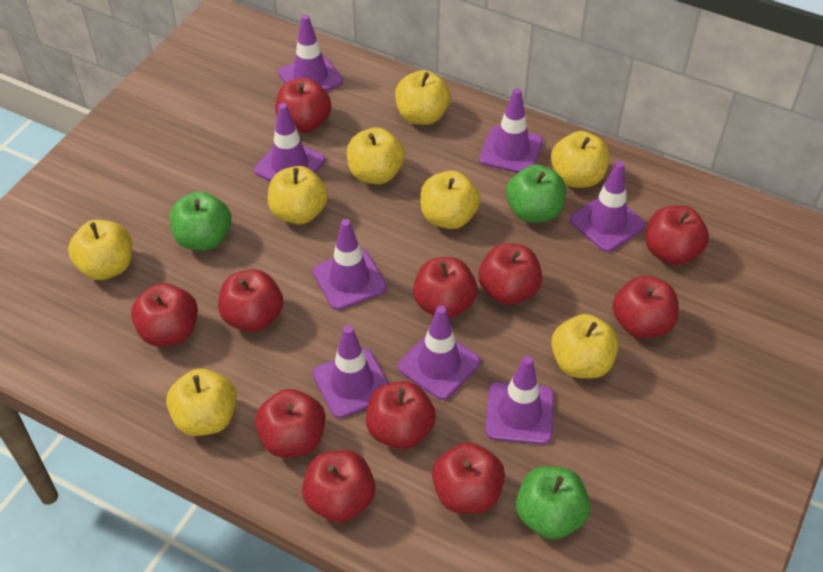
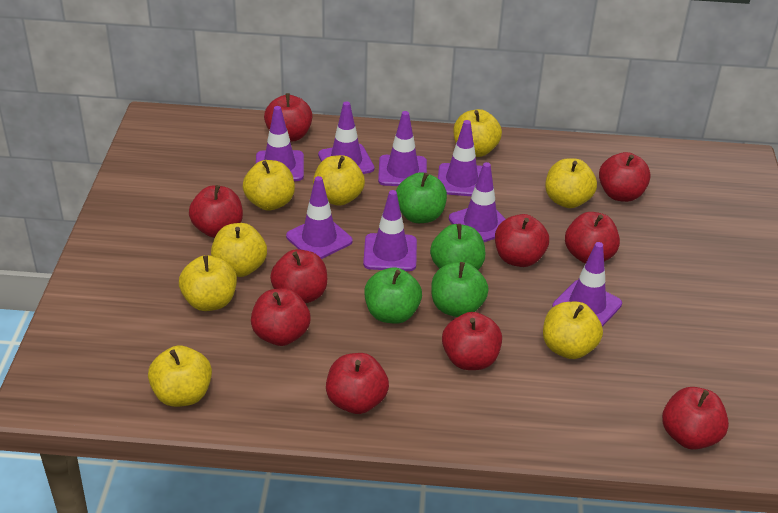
green apple: [170,191,231,250] [506,165,566,223] [516,466,590,540] = 3 -> [364,267,422,324] [396,172,447,223] [430,224,485,270] [431,262,489,317] = 4
red apple: [131,283,198,347] [218,269,283,332] [255,389,325,458] [275,78,332,133] [302,450,376,523] [366,381,436,450] [413,257,478,319] [432,442,505,514] [479,243,542,305] [613,276,679,339] [645,206,709,265] = 11 -> [189,185,243,238] [251,288,311,346] [264,93,312,142] [270,249,327,304] [326,353,389,414] [442,312,502,370] [495,214,549,267] [565,212,620,264] [599,152,651,202] [662,387,729,450] = 10

